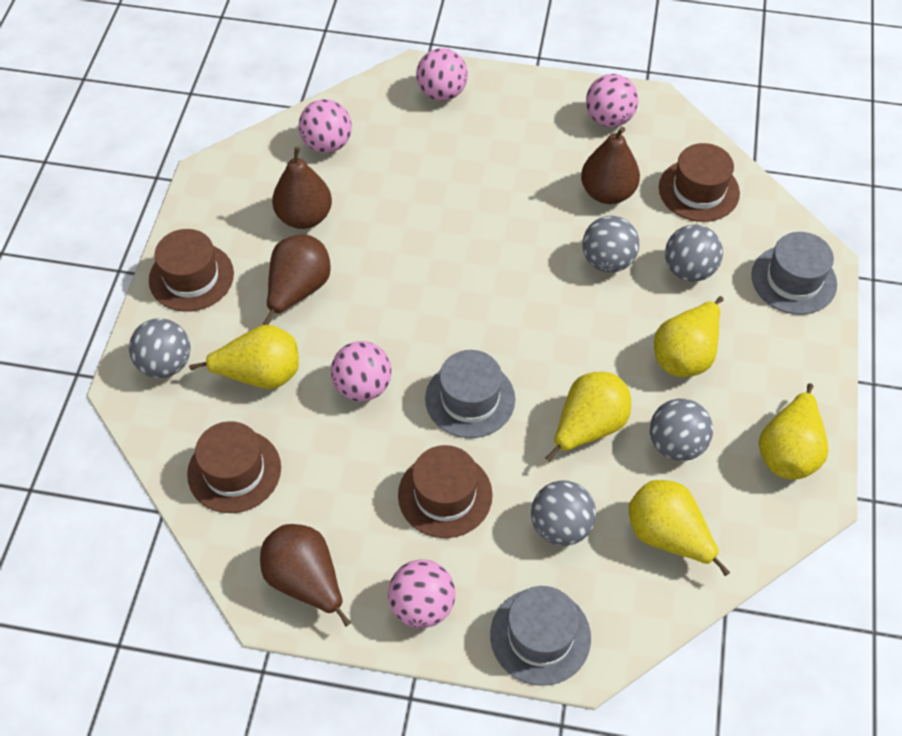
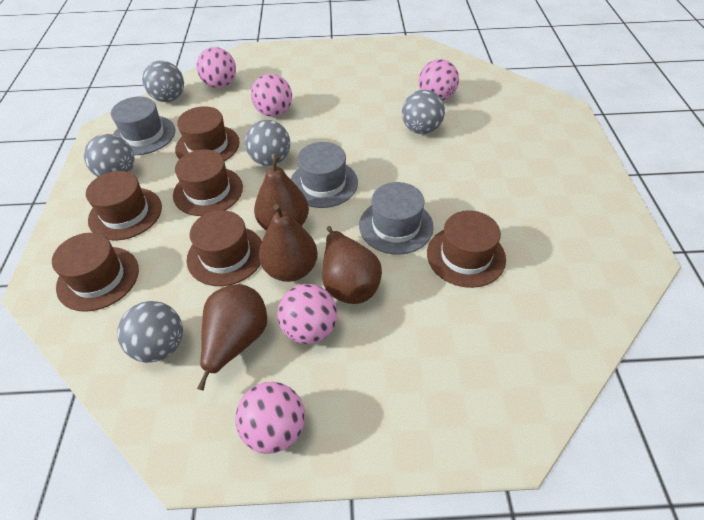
brown hat: [149,229,234,312] [187,421,281,513] [398,445,493,538] [659,143,740,222] = 4 -> [52,233,139,312] [86,171,162,240] [173,149,243,216] [175,106,240,161] [187,210,262,286] [427,210,506,288] = 6
yellow pear: [189,325,299,389] [545,372,631,462] [629,480,730,576] [654,296,724,377] [759,383,828,480] = 5 -> none = 0

